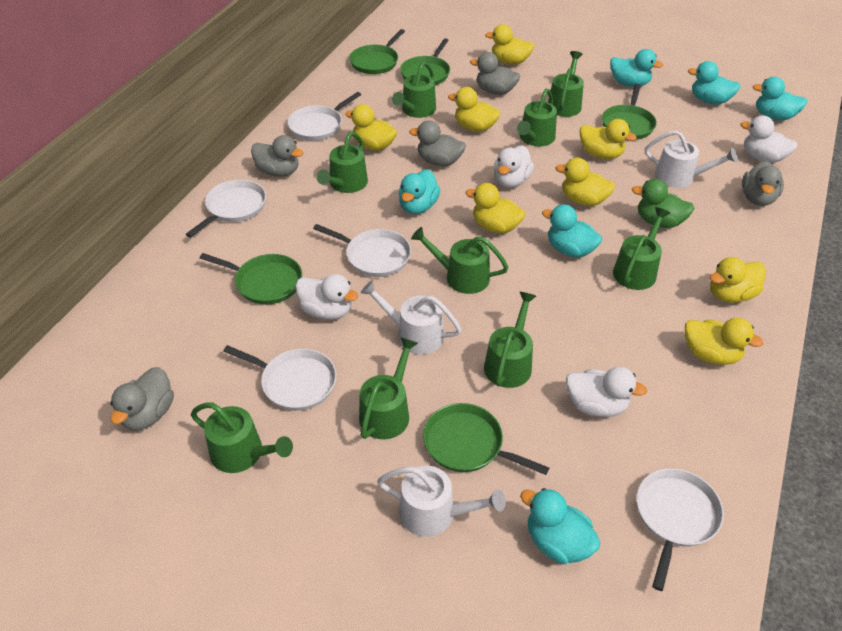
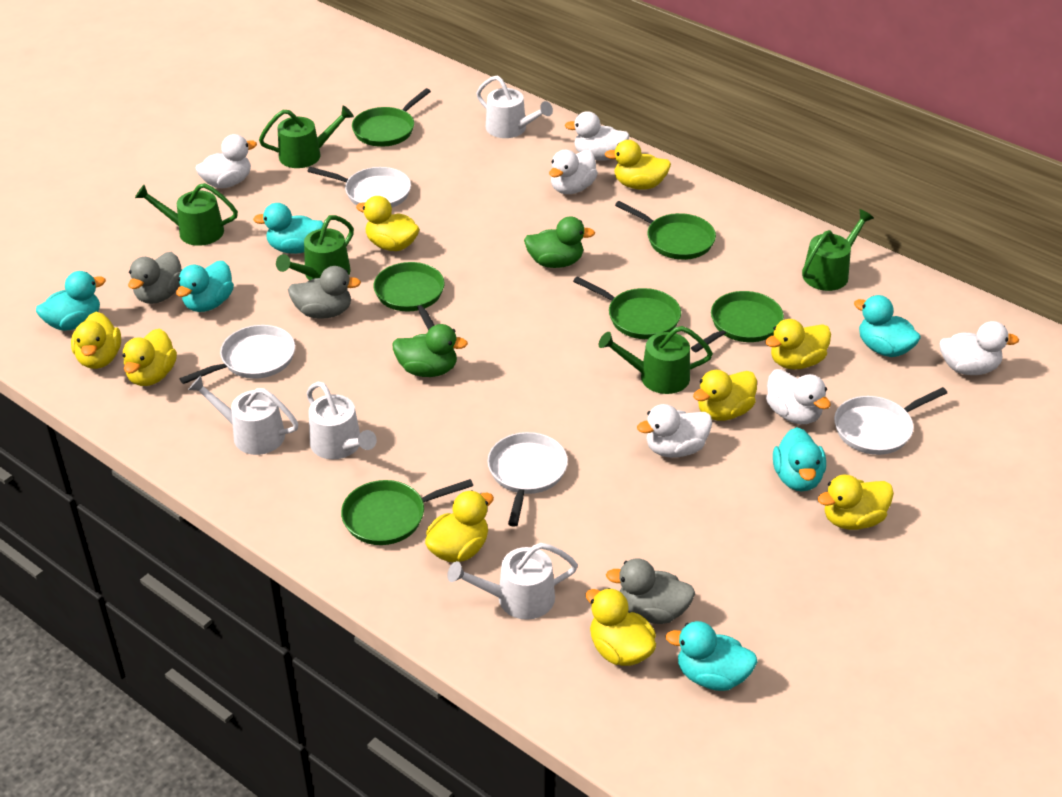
green duck: [632,179,695,228] = 1 -> [392,324,468,377] [524,216,595,268] = 2
green pan: [200,253,302,305] [349,29,405,74] [400,38,450,85] [423,403,549,475] [602,84,657,140] = 5 -> [341,479,473,545] [352,88,431,147] [374,262,445,330] [573,277,681,339] [615,201,716,260] [691,291,784,353] = 6
green watering can: [191,402,293,473] [316,132,368,193] [359,338,418,440] [392,62,436,118] [411,227,509,294] [484,292,536,388] [517,89,557,146] [548,51,584,117] [613,207,670,290] = 9 -> [135,183,238,246] [259,105,354,168] [276,215,354,280] [599,326,713,394] [802,209,874,291] = 5
grey duck: [110,367,174,430] [251,135,304,177] [409,120,466,166] [470,52,520,95] [742,161,784,206] = 5 -> [128,252,181,304] [288,266,361,319] [606,559,695,624] = 3
white duck: [295,274,358,320] [494,145,534,188] [566,367,648,417] [740,115,798,163] = 4 -> [196,134,257,188] [549,150,598,194] [565,111,630,161] [637,404,712,458] [766,369,831,424] [940,321,1019,375] = 6
white pan: [186,180,266,238] [223,345,337,411] [287,92,361,141] [313,224,411,277] [637,468,724,591] = 5 -> [180,325,295,384] [307,167,411,208] [488,432,568,527] [834,387,947,455] = 4
white watering can: [361,280,462,355] [377,466,506,537] [645,130,738,188] = 3 -> [188,376,298,455] [306,382,377,459] [447,543,578,620] [476,75,553,138] = 4
yellow duck: [345,104,397,151] [448,87,500,132] [465,183,525,233] [485,24,534,65] [555,158,615,206] [579,119,637,159] [685,318,764,365] [710,257,766,303] = 8 -> [71,312,121,369] [123,329,177,386] [356,196,419,251] [425,490,494,562] [586,588,656,666] [605,140,671,190] [693,370,757,421] [765,319,831,370] [818,475,894,530] = 9

